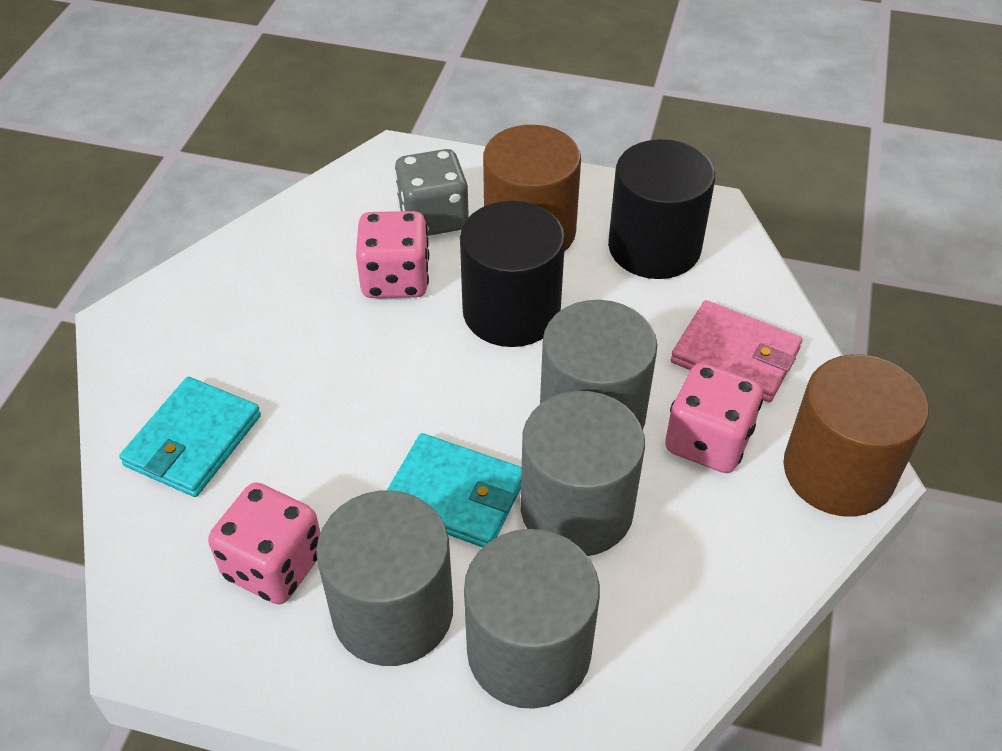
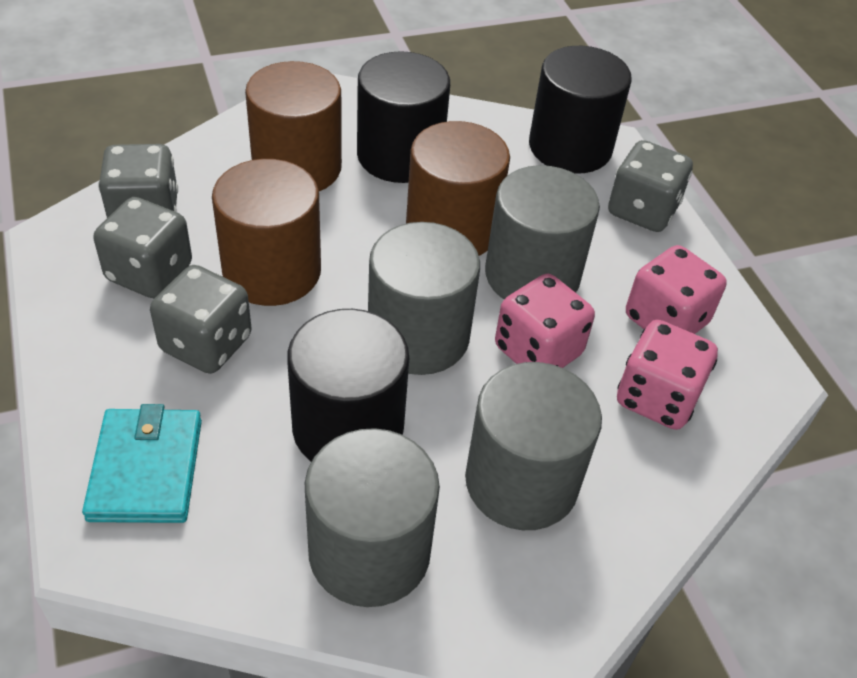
black cylinder: [460,201,565,347] [608,139,715,279] = 2 -> [287,309,409,462] [357,51,450,183] [529,46,632,174] = 3
brown cylinder: [483,125,581,252] [783,354,929,517] = 2 -> [212,159,321,306] [245,61,342,191] [406,121,510,256] = 3
grey dice: [394,149,469,236] = 1 -> [93,197,192,298] [98,144,178,218] [150,265,252,374] [608,140,693,232] = 4
pink wallet: [671,300,802,402] = 1 -> none = 0
turquoise wallet: [119,377,261,497] [387,433,522,548] = 2 -> [82,404,202,523] = 1

